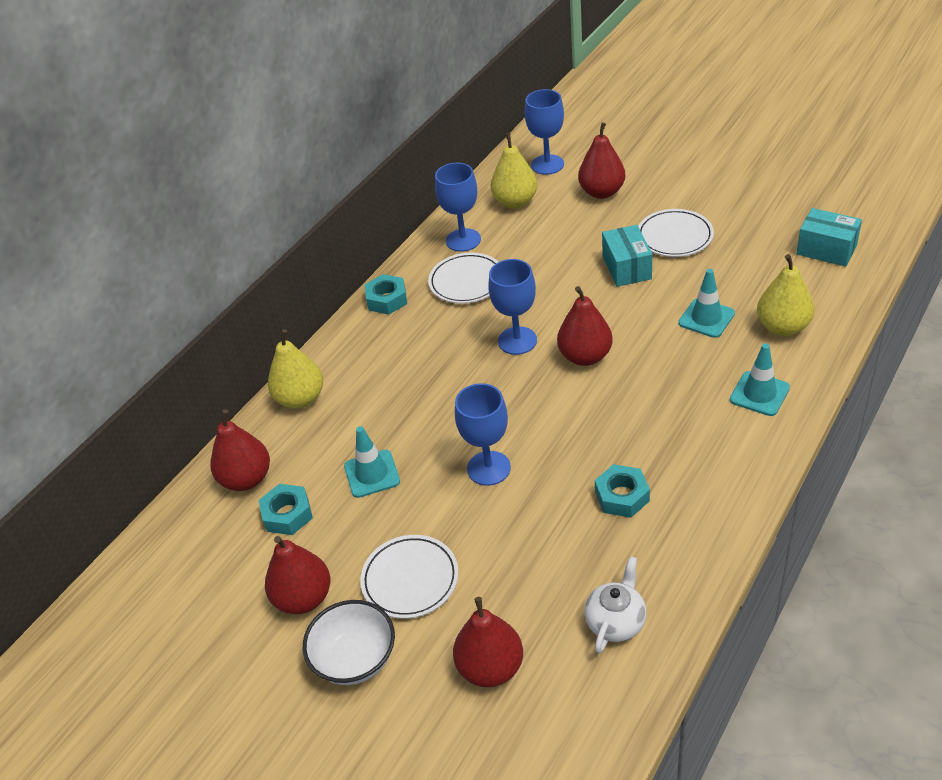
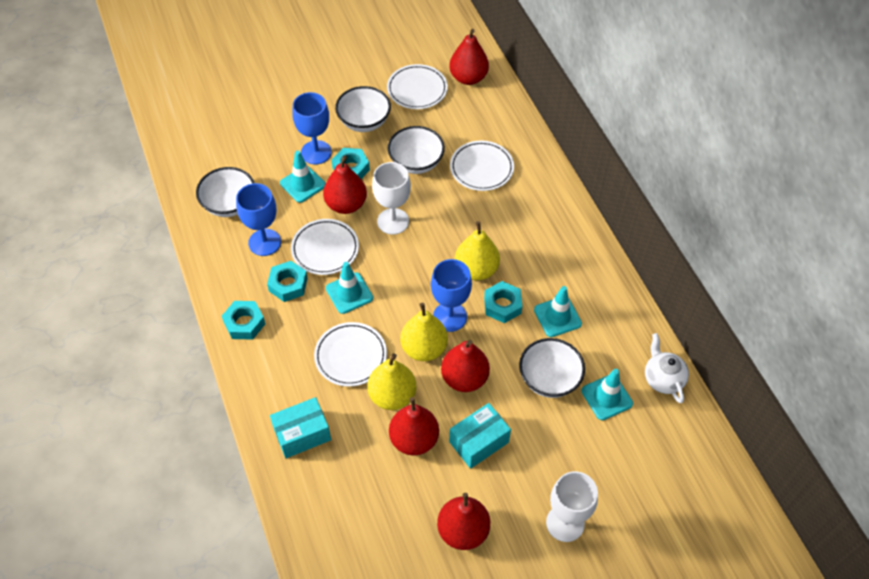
blue goblet: [435,163,481,252] [455,383,511,486] [488,259,537,355] [525,89,564,175] = 4 -> [236,183,281,256] [292,92,331,165] [431,259,472,332] = 3
turquoise nut: [259,484,313,535] [365,274,407,315] [595,464,650,518] = 3 -> [222,301,265,340] [267,261,308,302] [332,148,370,179] [484,281,522,323] = 4
turquoise traffic cone: [344,426,400,498] [678,269,735,338] [730,343,790,416] = 3 -> [280,150,325,203] [326,262,373,314] [534,286,582,337] [581,369,633,420] = 4
white bowl: [303,600,395,685] = 1 -> [196,167,254,217] [335,86,391,132] [388,126,445,174] [519,338,585,398] = 4
white goblet: none = 0 -> [372,162,411,235] [546,471,598,542] = 2
white plate: [360,535,459,619] [428,253,498,304] [638,209,714,257] = 3 -> [291,219,359,275] [314,322,387,387] [387,64,448,109] [450,140,514,191] = 4

